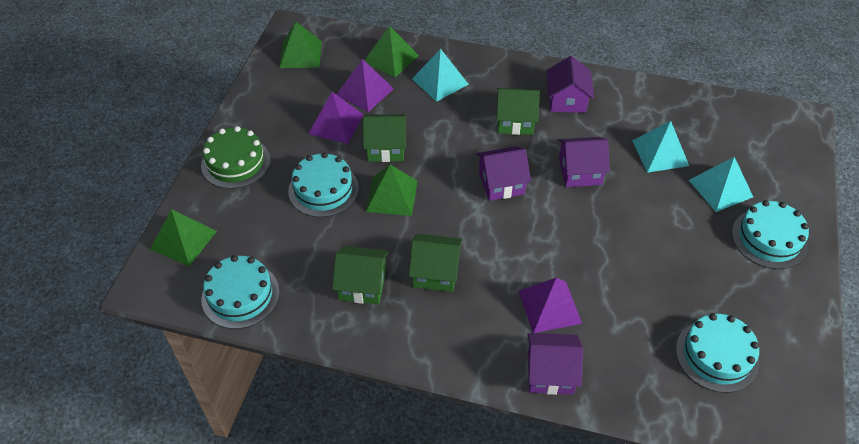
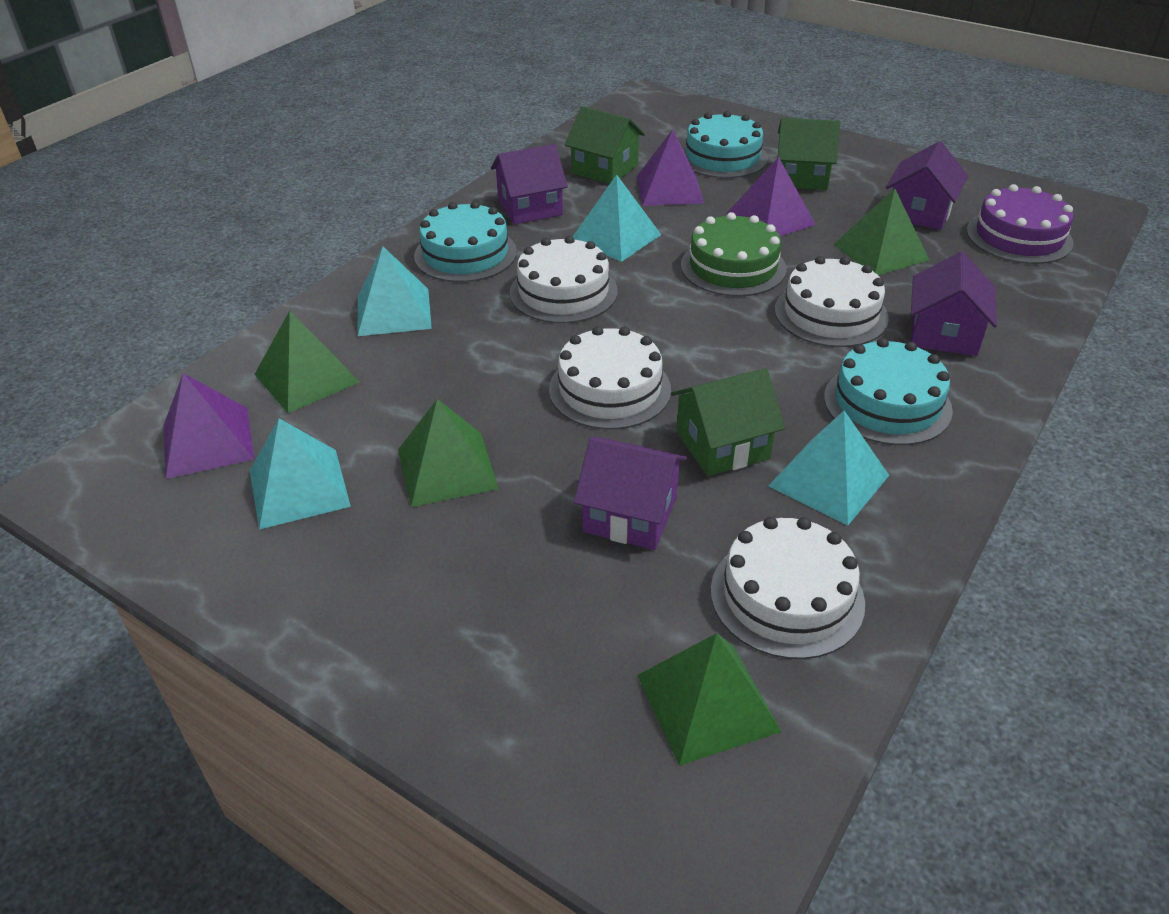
green house: [332,246,389,305] [363,114,406,162] [409,234,462,292] [497,88,540,135] = 4 -> [564,106,645,184] [671,369,785,476] [777,118,840,190] = 3
purple cake: none = 0 -> [967,184,1074,264] = 1
turquoise cake: [201,255,279,329] [288,152,359,217] [676,313,759,393] [732,200,809,269] = 4 -> [414,201,517,282] [682,111,768,178] [824,338,953,445] = 3
turquoise pyramid: [412,49,469,102] [632,121,689,173] [689,157,753,212] = 3 -> [249,418,351,530] [357,247,432,336] [573,175,661,262] [768,410,889,526] = 4
white cake: none = 0 -> [510,236,618,323] [549,326,671,429] [711,517,865,659] [775,256,889,347] = 4

